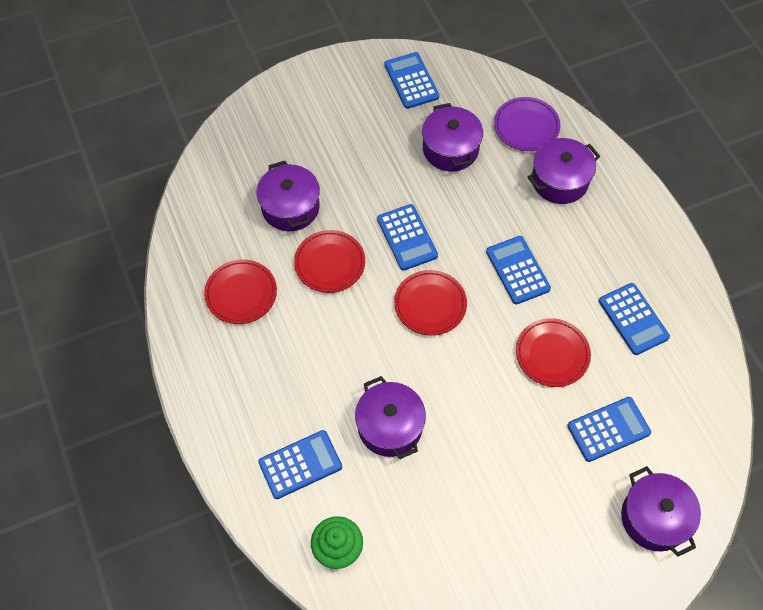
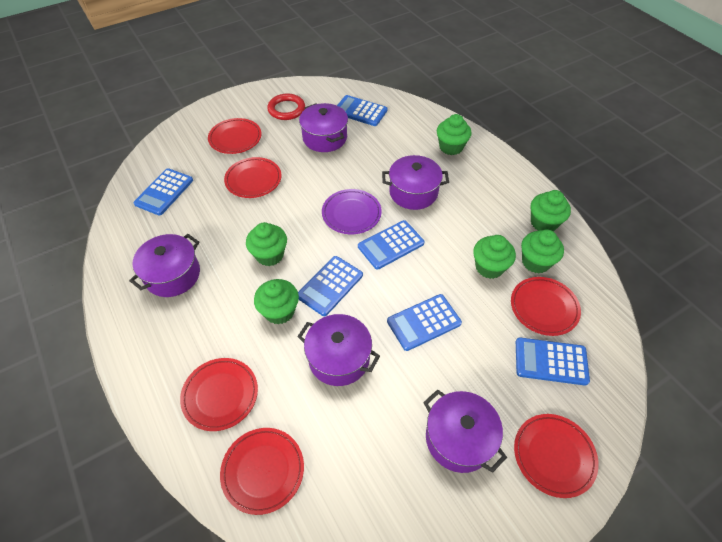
green cupcake: [311,516,363,569] = 1 -> [246,222,287,266] [254,279,299,324] [437,114,471,155] [473,235,516,279] [521,229,564,273] [531,190,571,231] = 6
red plate: [204,259,277,324] [294,230,365,293] [394,270,467,336] [516,318,591,387] = 4 -> [180,358,258,431] [208,118,262,154] [220,428,304,515] [224,157,281,198] [511,277,581,336] [514,414,599,498] = 6
red ring: none = 0 -> [267,94,305,120] = 1

